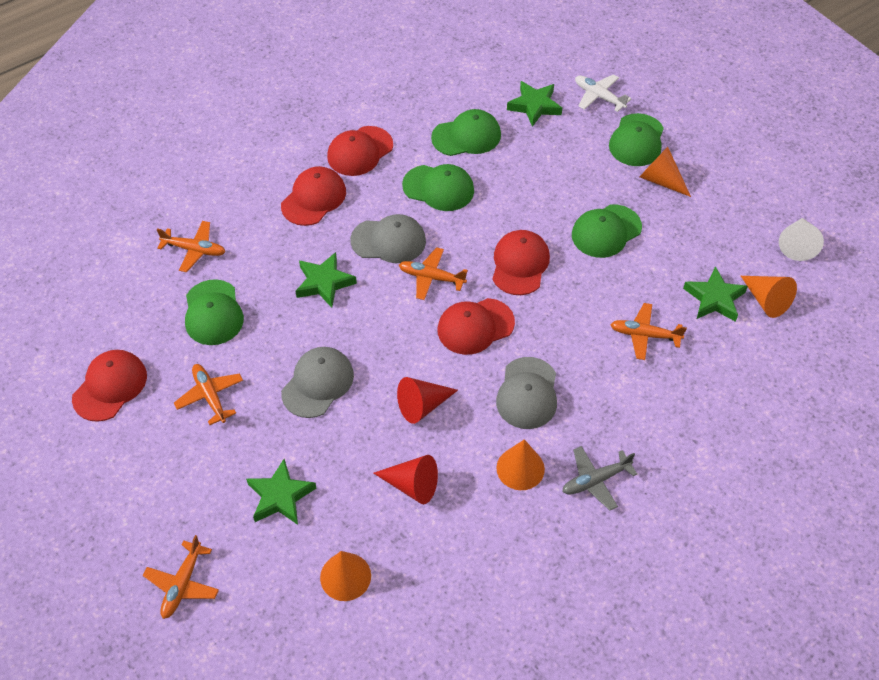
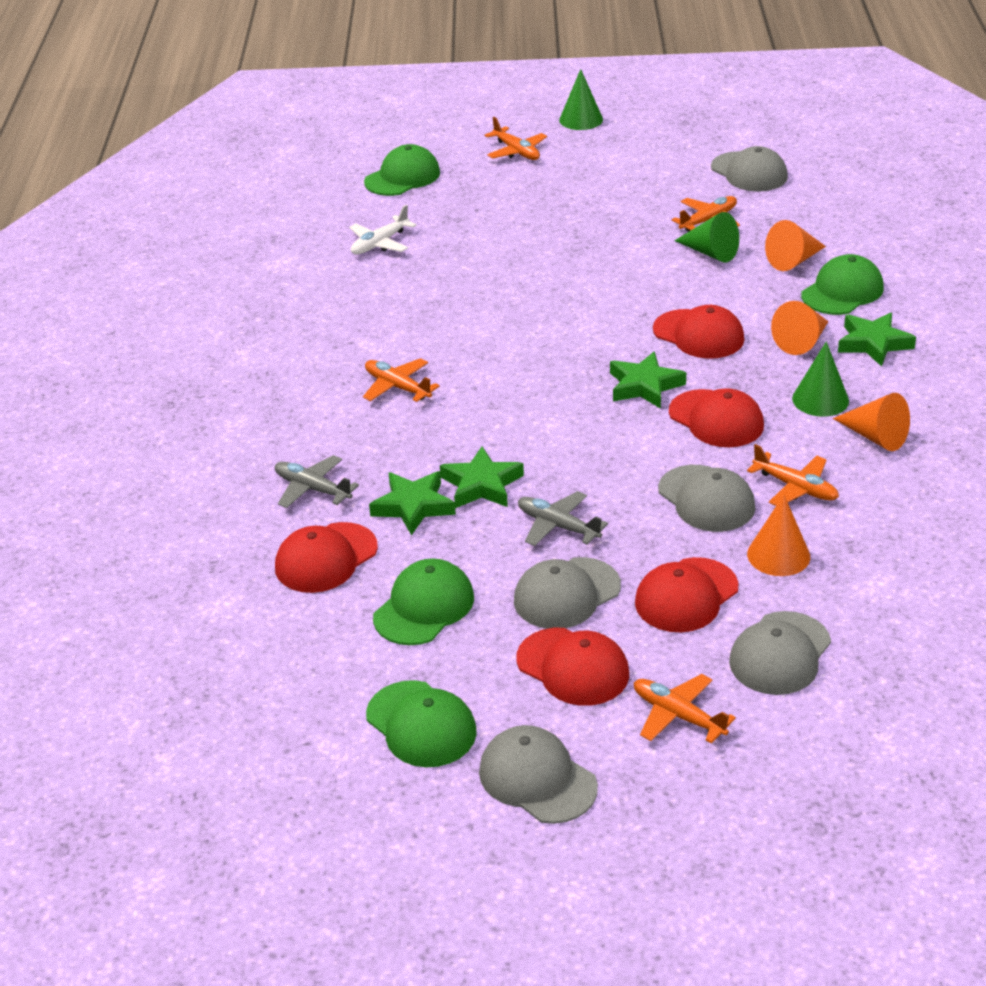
green cap: [185,279,244,345] [402,164,474,211] [431,109,501,156] [572,204,642,258] [609,113,664,166] = 5 -> [364,144,440,196] [366,680,477,767] [373,558,474,645] [801,254,884,315] = 4
green cone: none = 0 -> [559,69,603,130] [674,212,739,262] [792,341,849,417] = 3
grey cap: [281,347,354,418] [350,214,426,263] [496,357,557,429] = 3 -> [479,725,598,824] [514,557,621,629] [658,465,755,532] [711,146,788,192] [729,611,831,695] = 5
grey plane: [562,446,637,510] = 1 -> [275,455,359,508] [518,491,608,546] = 2
red cone: [374,455,438,504] [397,377,458,424] = 2 -> none = 0
white cone: [779,218,824,261] = 1 -> none = 0

